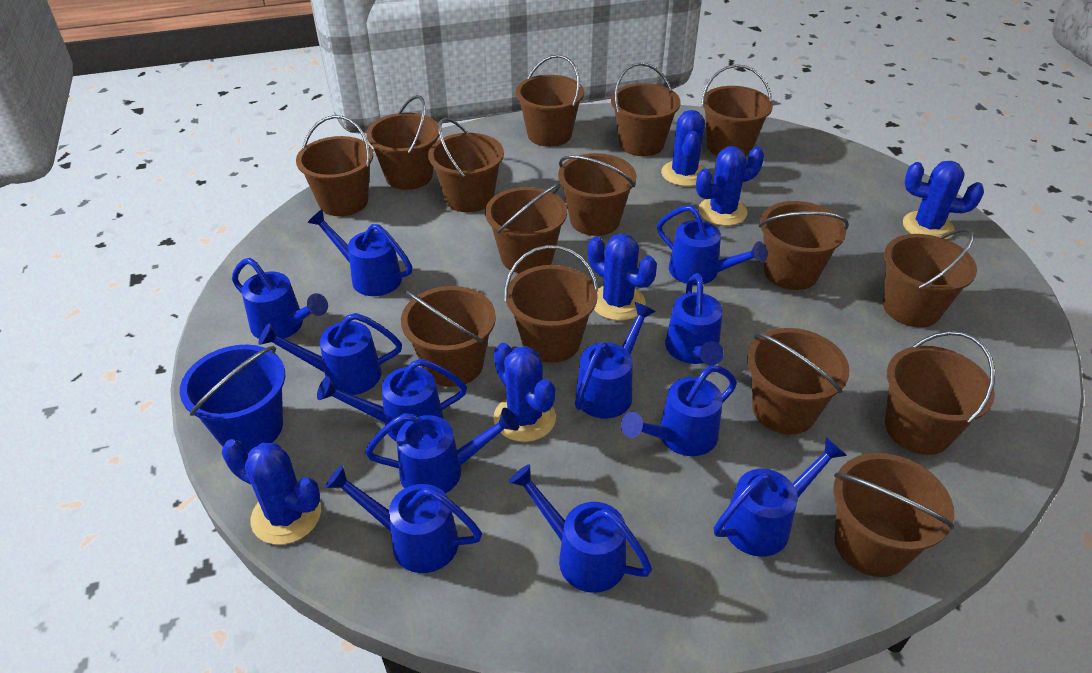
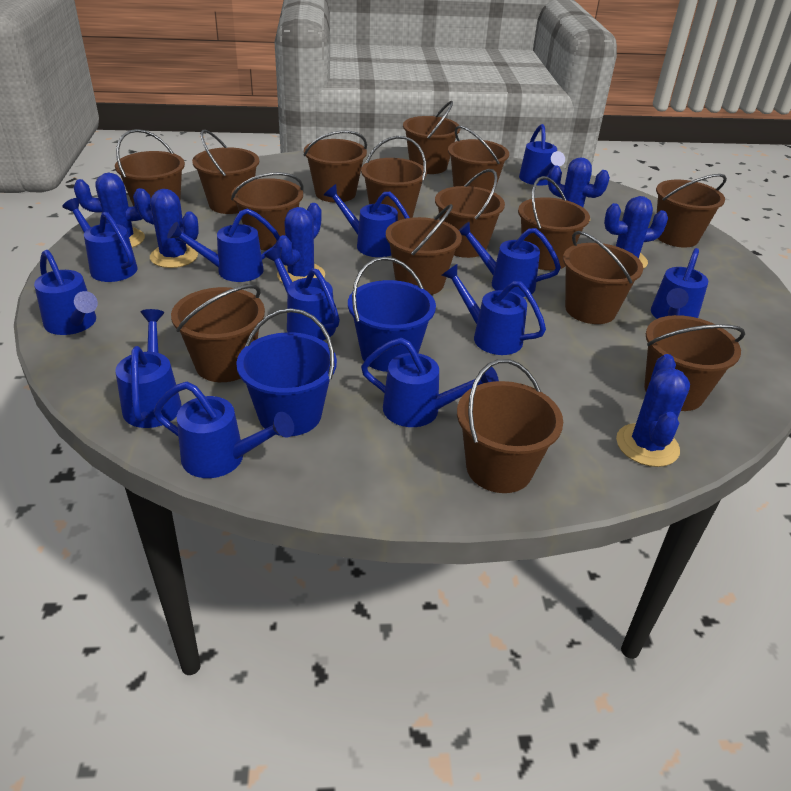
blue bucket: [180,345,285,453] = 1 -> [236,308,337,436] [348,257,436,372] = 2

